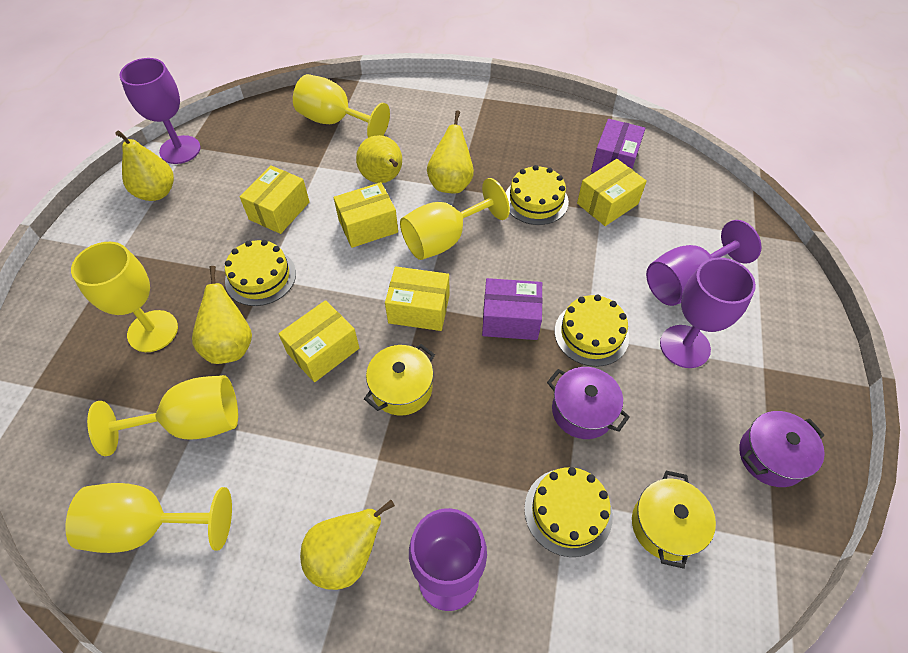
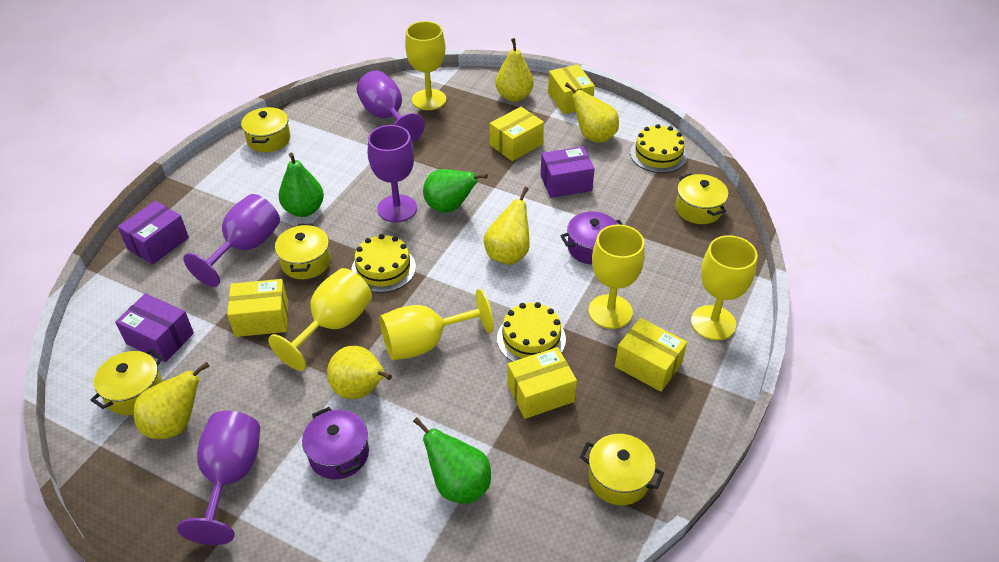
green pear: none = 0 -> [279,153,324,217] [413,417,491,504] [423,169,488,213] = 3
purple box: [482,278,543,340] [591,119,646,173] = 2 -> [115,293,194,362] [118,201,189,265] [541,146,595,198] = 3
yellow cake: [225,240,296,306] [506,165,569,225] [524,467,613,557] [555,295,629,367] = 4 -> [351,234,416,293] [497,302,566,362] [630,124,687,173] = 3
yellow pot: [364,344,435,416] [632,471,716,569] = 2 -> [91,349,163,415] [241,107,290,152] [275,223,331,279] [580,434,664,505] [676,173,728,224] = 5

